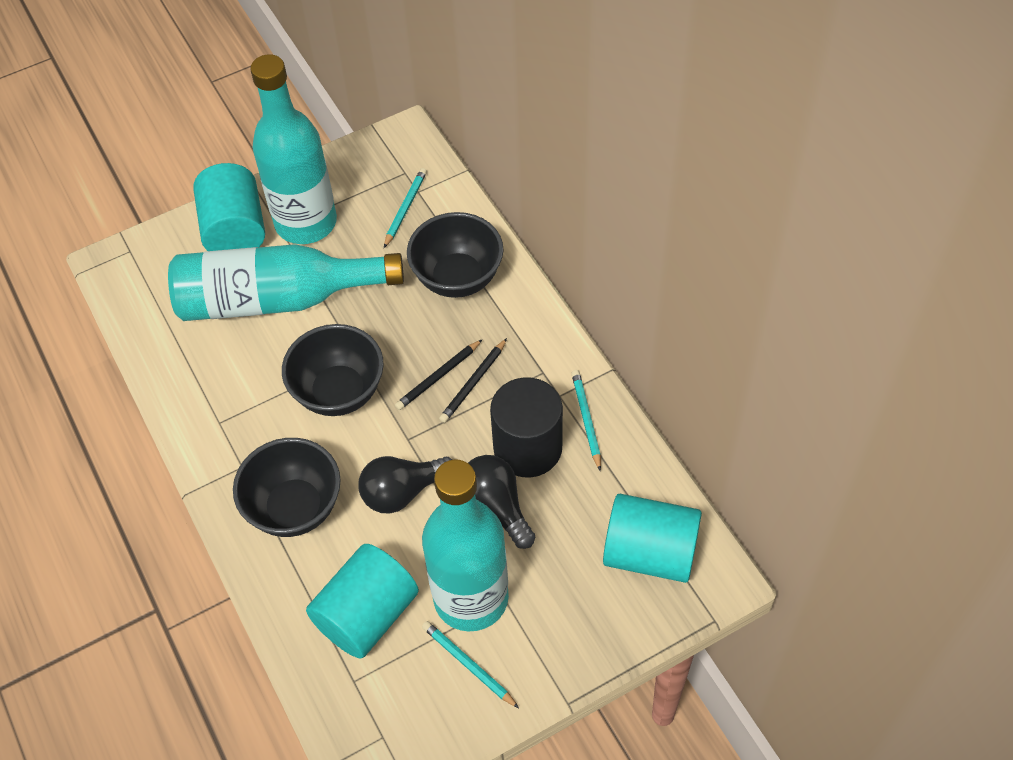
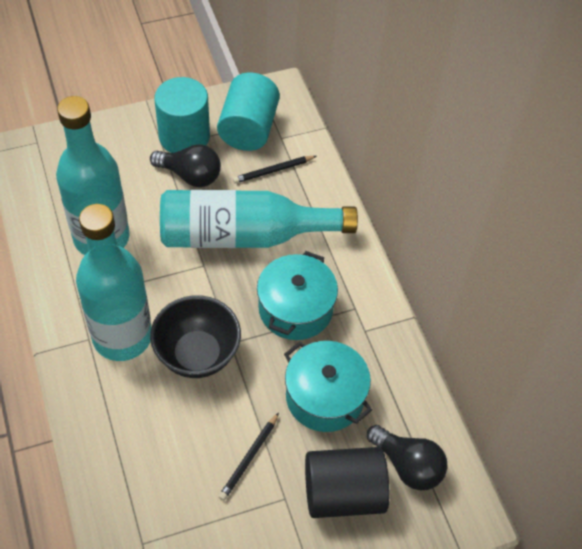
black bowl: [233,438,341,537] [282,324,384,416] [407,212,503,298] = 3 -> [150,295,241,378] = 1
turquoise cylinder: [193,163,265,251] [306,544,419,659] [603,494,702,583] = 3 -> [154,77,210,153] [217,73,280,151] = 2
turquoise pencil: [384,168,427,248] [422,621,519,708] [571,370,601,471] = 3 -> none = 0
turquoise pot: none = 0 -> [257,251,338,340] [284,341,372,432] = 2

